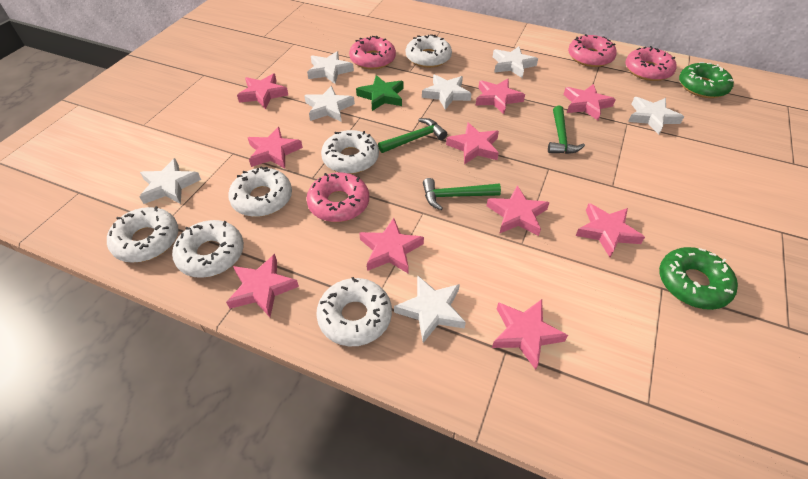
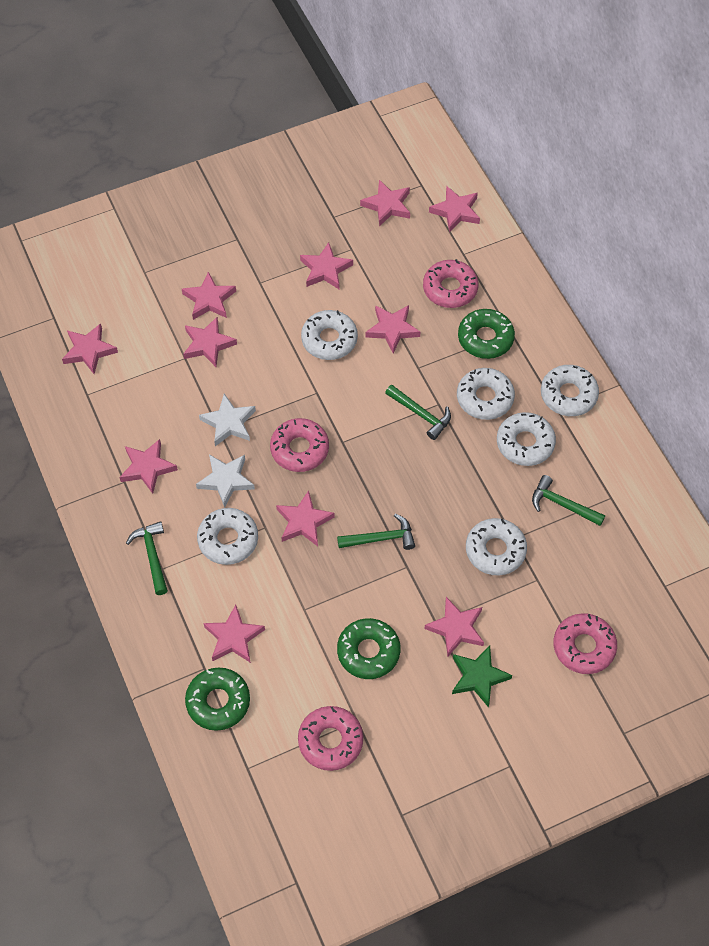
green donut: [659,247,738,310] [679,62,734,98] = 2 -> [185,667,250,731] [337,618,401,679] [458,309,515,359] = 3
green hammer: [378,118,447,153] [423,178,501,210] [548,106,585,154] = 3 -> [126,521,168,595] [337,514,415,550] [385,385,451,440] [532,475,605,526] = 4
pink star: [226,254,299,317] [237,74,288,109] [248,127,303,169] [359,218,424,273] [446,123,499,165] [475,79,525,114] [487,185,550,236] [492,299,568,370] [563,84,616,120] [576,203,645,257] = 10 -> [62,323,118,374] [119,439,178,494] [182,272,236,320] [183,317,237,367] [203,605,265,663] [276,491,334,546] [300,242,353,289] [360,180,410,227] [365,305,420,353] [424,597,484,656] [429,186,480,233] = 11
white star: [140,158,201,204] [304,86,355,122] [307,51,354,84] [394,275,466,343] [422,75,472,110] [493,46,538,78] [628,97,684,134] = 7 -> [196,454,255,507] [199,394,256,446] = 2

